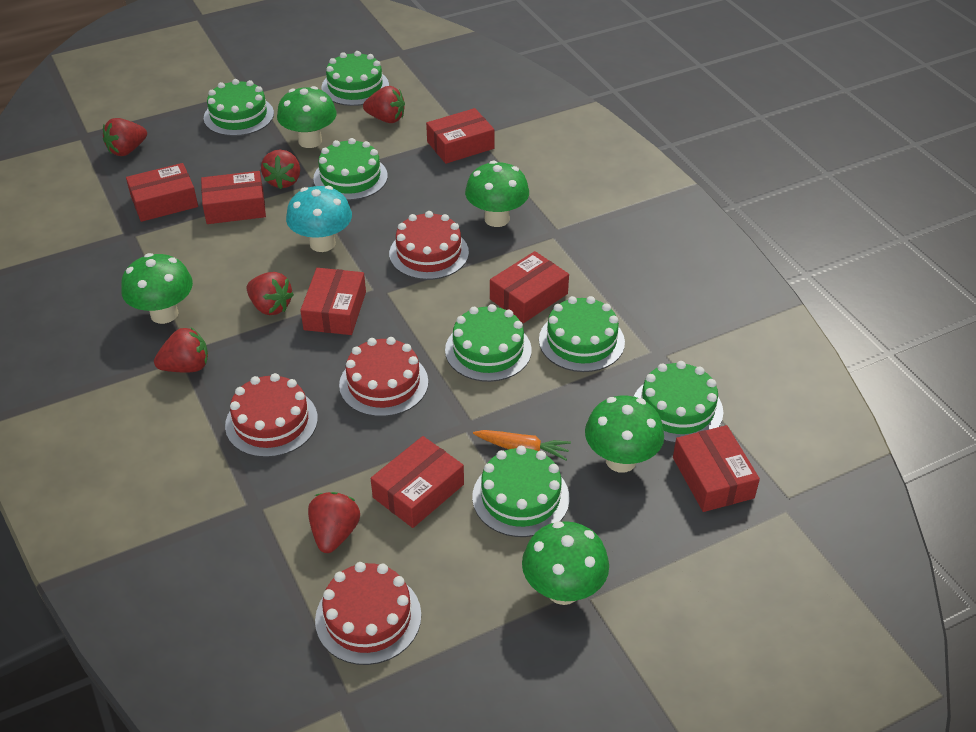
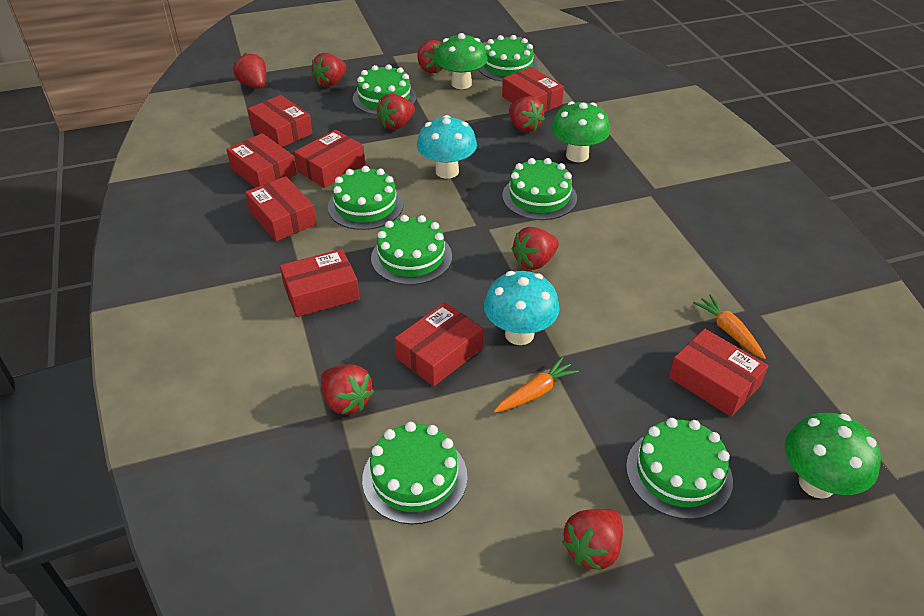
green mushroom: [121,253,193,324] [277,86,337,148] [465,160,529,227] [522,521,609,605] [585,395,664,473] = 5 -> [436,33,488,89] [551,102,610,162] [785,413,881,499] = 3
orange carrot: [473,430,571,460] = 1 -> [494,357,579,413] [693,295,766,359] = 2
red box: [126,163,198,222] [201,171,266,224] [300,268,366,335] [371,436,464,528] [426,108,495,164] [490,251,569,323] [673,425,760,512] = 7 -> [226,133,297,188] [245,176,317,241] [247,95,313,147] [280,249,360,317] [294,130,365,188] [394,302,483,386] [502,67,564,112] [669,329,768,417] = 8
red cake: [225,373,318,458] [315,562,421,665] [339,337,428,417] [389,211,469,280] = 4 -> none = 0
red strawberry: [103,118,147,156] [154,328,208,372] [246,272,294,315] [261,150,300,189] [308,492,360,553] [363,86,405,123] = 6 -> [233,53,266,89] [311,53,346,87] [321,364,374,415] [377,94,415,130] [417,40,443,73] [509,96,545,132] [512,227,559,270] [562,509,623,571] = 8
turquoise mushroom: [286,186,352,252] = 1 -> [417,115,477,179] [484,271,560,345] = 2

